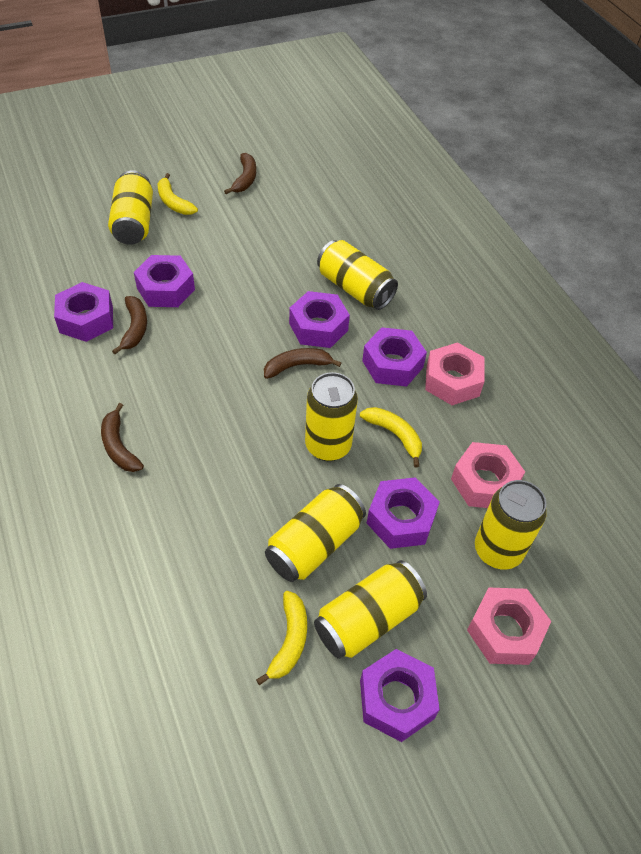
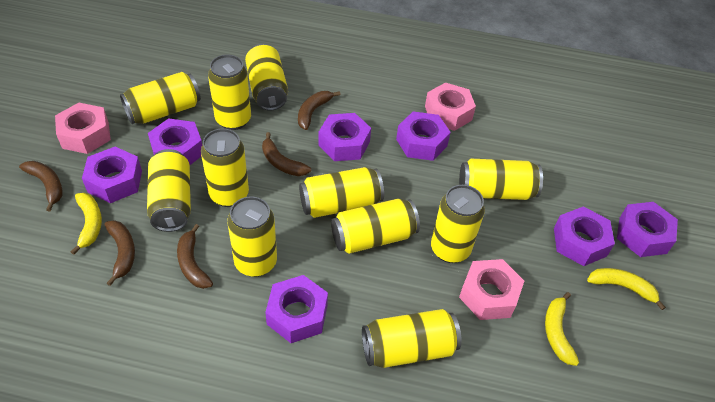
brown banana: [101,403,144,472] [112,296,147,354] [224,153,256,194] [264,348,341,379] = 4 -> [19,161,63,211] [105,220,135,286] [177,224,213,289] [262,132,311,176] [298,91,341,130] = 5
purple nut: [54,282,113,342] [134,255,195,307] [289,291,350,348] [360,649,440,742] [362,327,427,387] [367,478,439,549] = 6 -> [82,147,142,203] [148,118,202,165] [265,275,328,343] [318,113,371,161] [396,111,451,161] [554,207,615,266] [617,202,678,257] = 7
yellow can: [108,171,153,245] [265,484,366,582] [305,372,358,461] [314,560,427,659] [317,240,398,310] [475,480,547,570] = 6 -> [120,72,201,124] [147,149,191,232] [201,128,249,207] [208,55,251,130] [227,197,277,277] [245,44,288,111] [299,167,384,218] [331,199,420,254] [362,309,462,368] [431,185,485,263] [459,159,543,200] = 11

